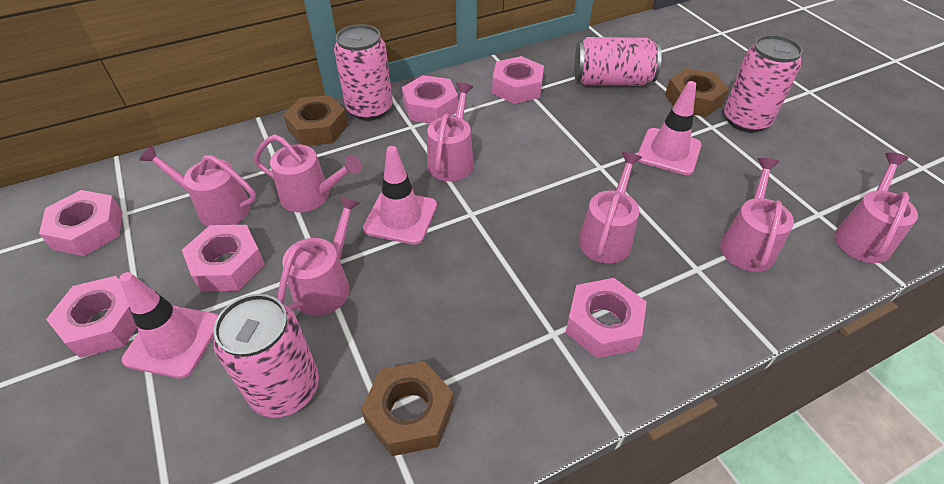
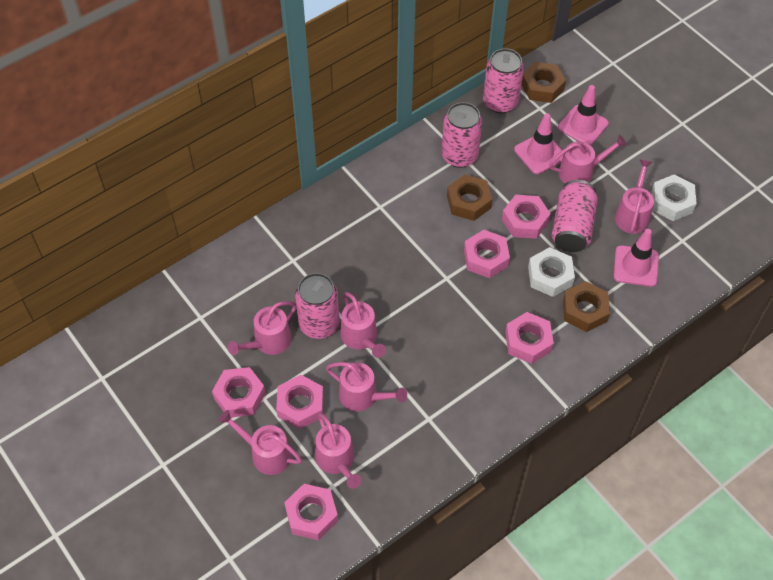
white nut: none = 0 -> [528,247,575,297] [651,175,697,221] = 2

